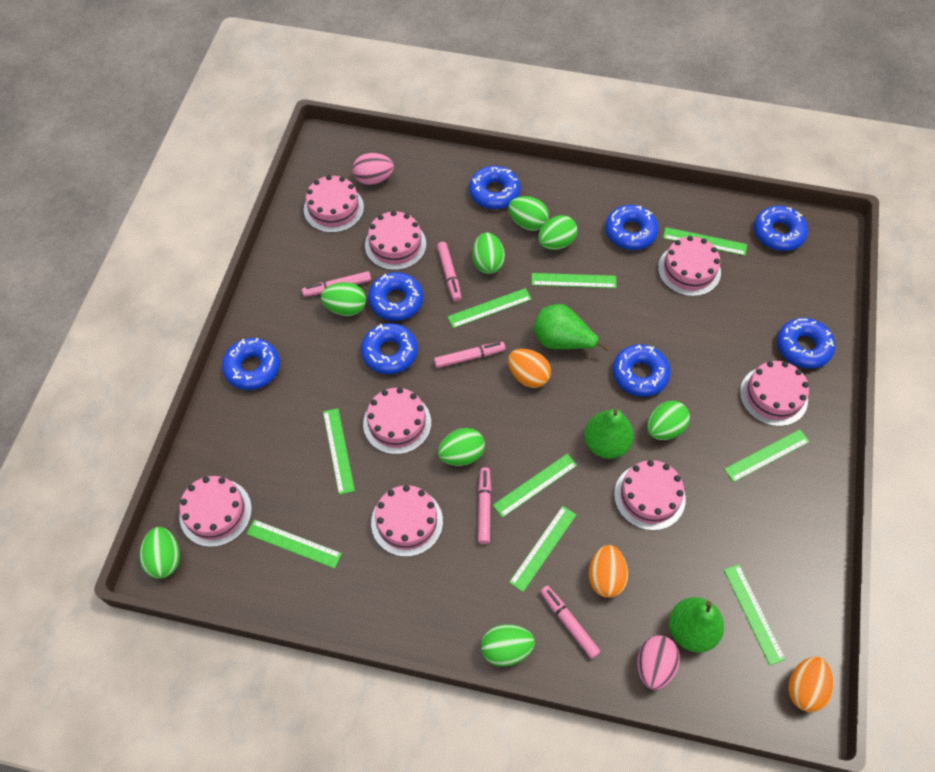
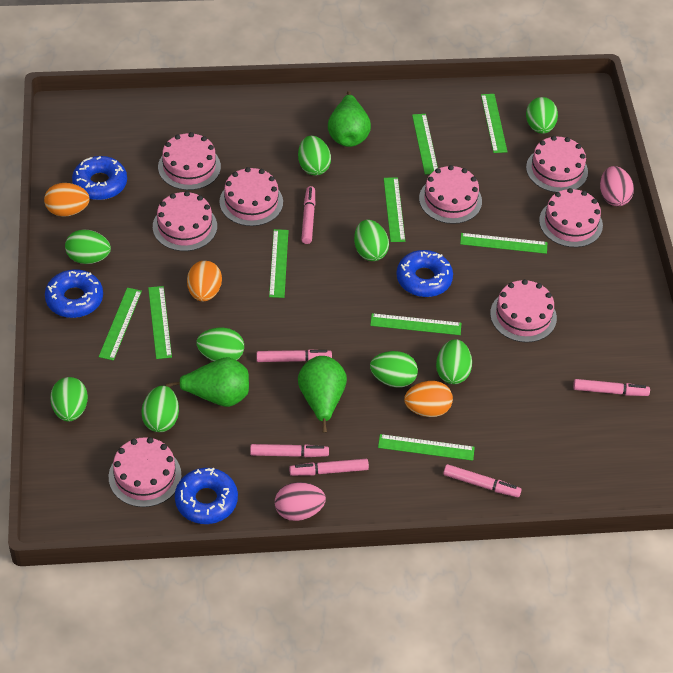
blue donut: [222,338,280,390] [361,323,418,374] [368,272,423,321] [469,166,520,209] [605,205,659,250] [613,344,671,397] [754,206,808,251] [777,318,835,369] = 8 -> [45,269,103,318] [72,156,127,200] [175,467,238,524] [396,250,453,297] = 4
green egg: [139,527,180,579] [321,282,366,316] [438,428,485,466] [472,233,505,274] [481,624,535,667] [508,196,549,231] [538,215,577,250] [647,401,690,440] = 8 -> [50,377,88,422] [65,229,111,264] [141,386,179,432] [197,328,244,361] [298,136,331,176] [354,220,389,261] [370,351,418,388] [436,339,472,384] [526,97,558,134] = 9
pink marker: [302,271,371,297] [434,342,505,368] [437,242,461,301] [478,467,491,544] [540,586,600,659] = 5 -> [250,444,329,457] [256,349,332,362] [289,459,369,476] [301,186,315,244] [443,464,522,497] [573,379,650,396] = 6

